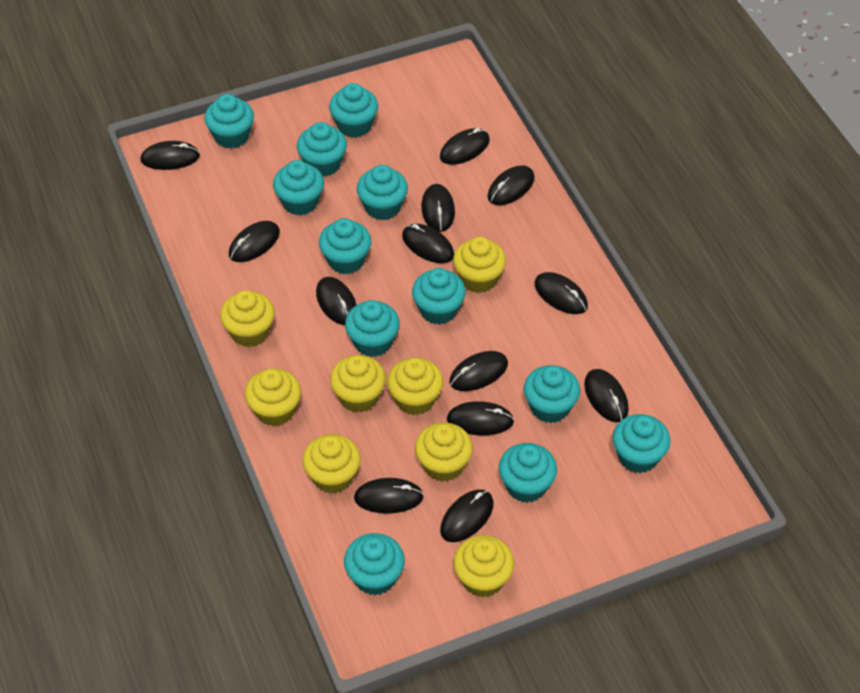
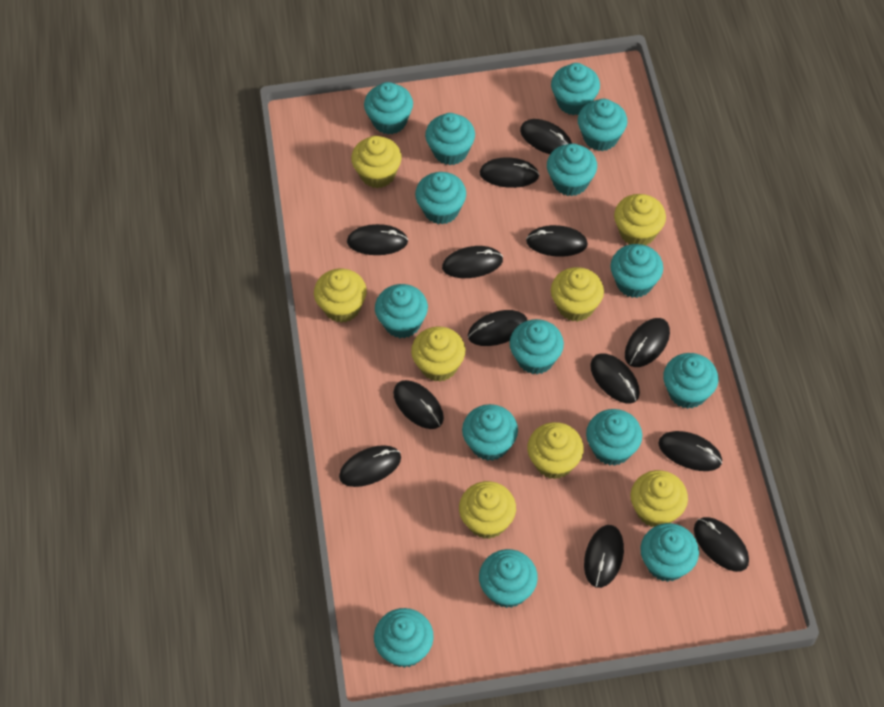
turquoise cupcake: [204,94,254,149] [273,160,324,215] [297,122,347,177] [319,218,371,274] [329,83,378,138] [344,533,405,595] [345,300,400,357] [357,165,408,220] [412,268,466,325] [499,443,557,503] [524,365,580,423] [613,414,670,473] = 12 -> [364,82,413,134] [374,608,434,668] [375,284,428,338] [415,172,466,225] [425,113,475,165] [462,404,518,461] [479,549,538,608] [510,319,564,374] [547,143,597,196] [551,63,600,115] [578,99,627,151] [586,409,642,466] [610,244,663,298] [640,523,699,582] [663,353,718,409] = 15

